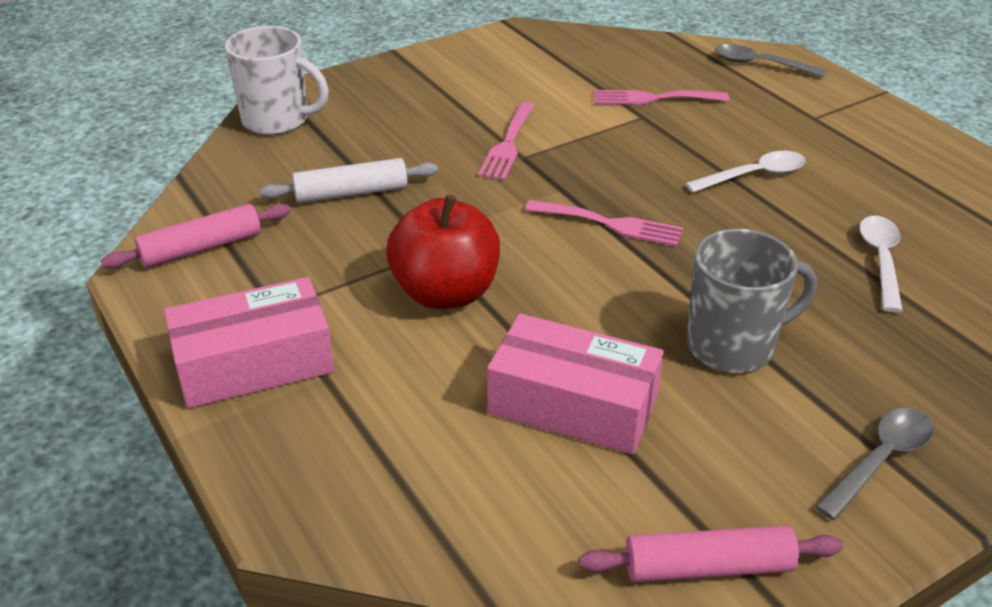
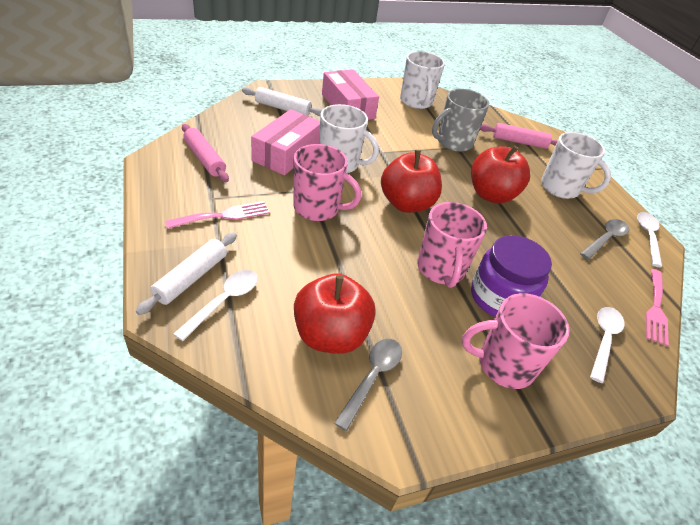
pink fork: [478,102,535,180] [525,200,683,247] [594,90,729,105] = 3 -> [165,201,270,229] [646,269,669,347] = 2
pink mug: none = 0 -> [293,144,361,221] [417,202,487,288] [462,293,570,389] = 3
purple jar: none = 0 -> [471,235,552,317] = 1
red apple: [386,194,500,309] = 1 -> [294,274,376,354] [381,150,442,213] [471,145,530,204] = 3
white mug: [225,26,329,135] = 1 -> [319,104,379,173] [400,51,445,109] [541,132,611,199] = 3
white rolling pin: [259,158,438,203] = 1 -> [136,232,237,315] [242,87,322,116] = 2
white spoon: [685,151,806,193] [859,216,903,312] = 2 -> [174,270,258,341] [590,307,624,383] [637,212,662,268] = 3

